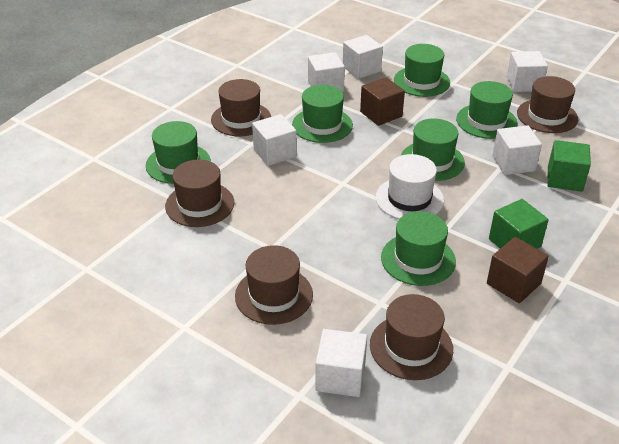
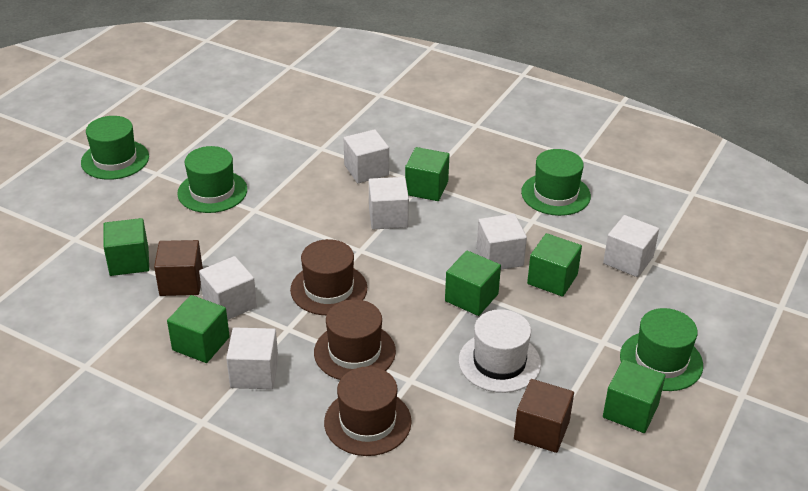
brown hat: [165,159,234,227] [211,79,271,136] [235,245,313,325] [370,294,453,380] [517,76,578,133] = 5 -> [290,239,367,315] [314,299,396,380] [324,367,412,456] = 3
green cube: [489,199,549,249] [548,140,591,192] = 2 -> [103,218,149,276] [167,295,230,363] [405,147,449,201] [445,251,501,316] [527,233,582,297] [603,360,665,433] = 6
green hat: [146,121,211,184] [292,85,353,143] [381,211,456,286] [394,44,450,97] [401,118,465,181] [456,81,518,139] = 6 -> [81,116,149,180] [177,146,247,213] [521,149,591,216] [620,308,703,391] = 4

